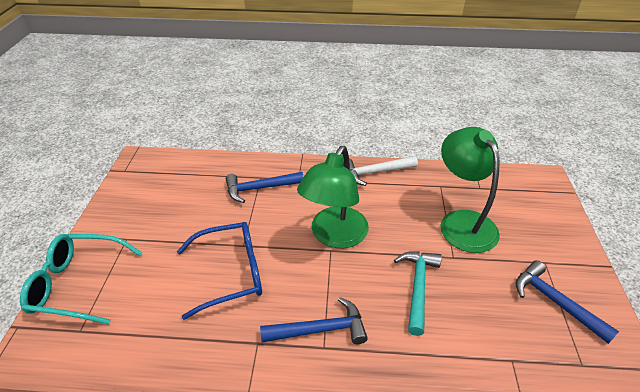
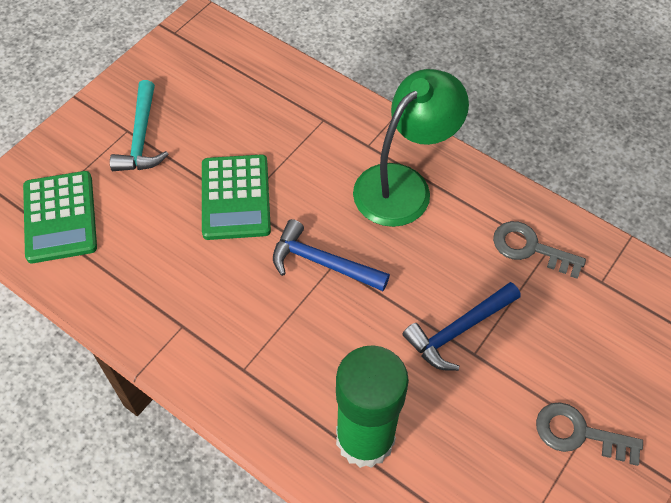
blue glasses: [177,222,262,320] = 1 -> none = 0
blue hammer: [226,172,304,203] [260,297,368,344] [515,260,619,344] = 3 -> [273,219,390,291] [403,282,521,371] = 2
green calculator: none = 0 -> [23,171,97,263] [202,154,271,240] = 2
green glue stick: none = 0 -> [336,345,409,468] = 1
green lamp: [297,146,369,248] [440,127,500,253] = 2 -> [353,69,469,227] = 1
grey key: none = 0 -> [493,221,586,279] [536,402,643,466] = 2
turquoise glasses: [20,234,142,325] = 1 -> none = 0
white hammer: [343,156,418,186] = 1 -> none = 0

